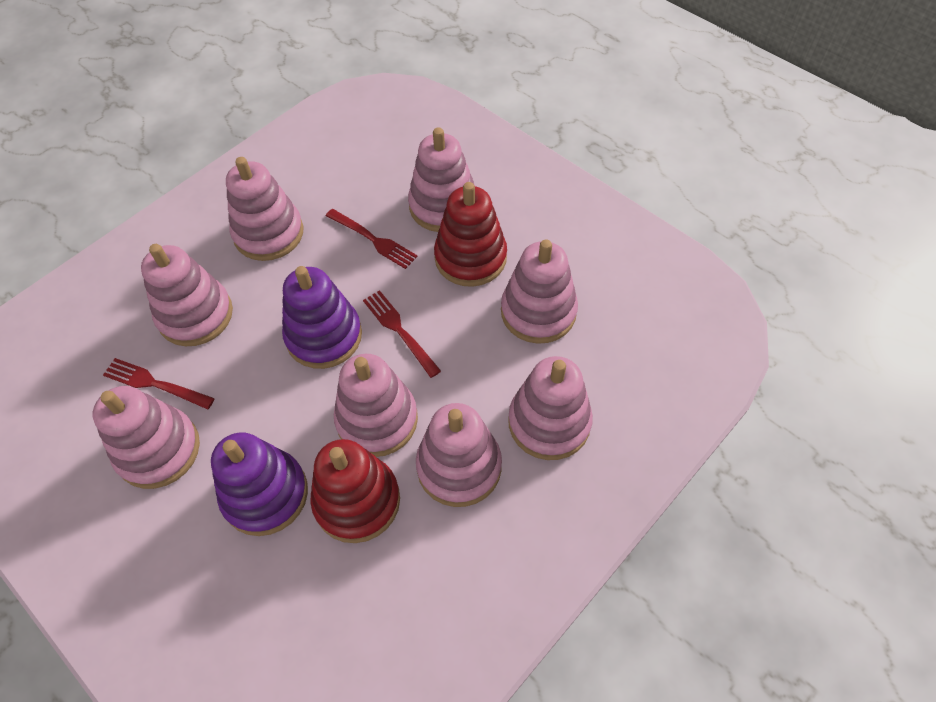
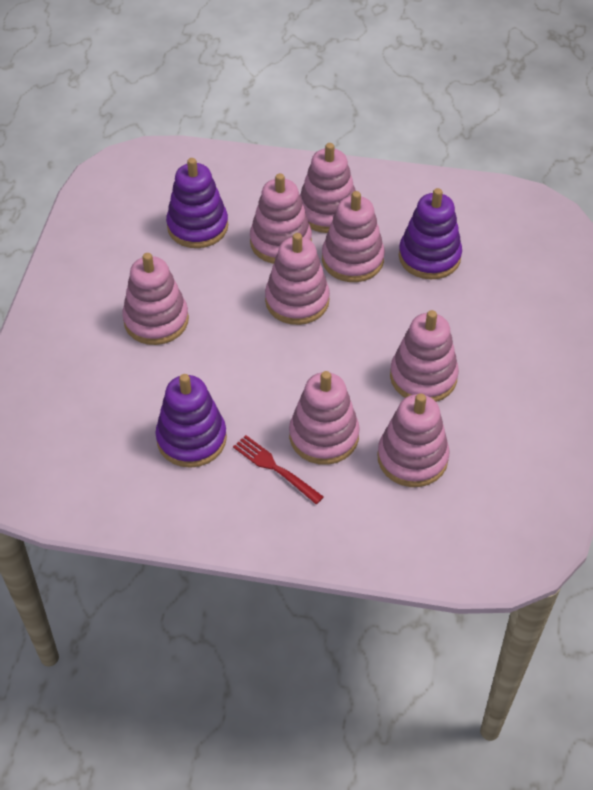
purple stacking toy: [211,432,308,536] [282,266,362,369] = 2 -> [155,374,227,468] [166,158,228,248] [399,188,462,279] = 3
red fork: [103,358,215,409] [326,209,418,269] [363,290,441,378] = 3 -> [233,435,324,504] = 1
red stacking toy: [310,439,400,543] [434,182,507,287] = 2 -> none = 0

